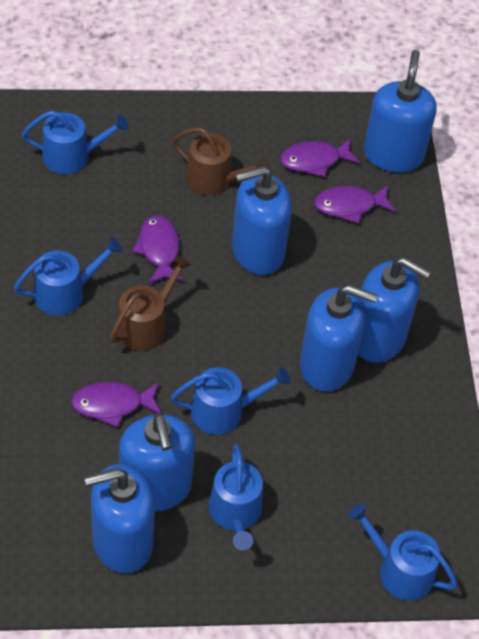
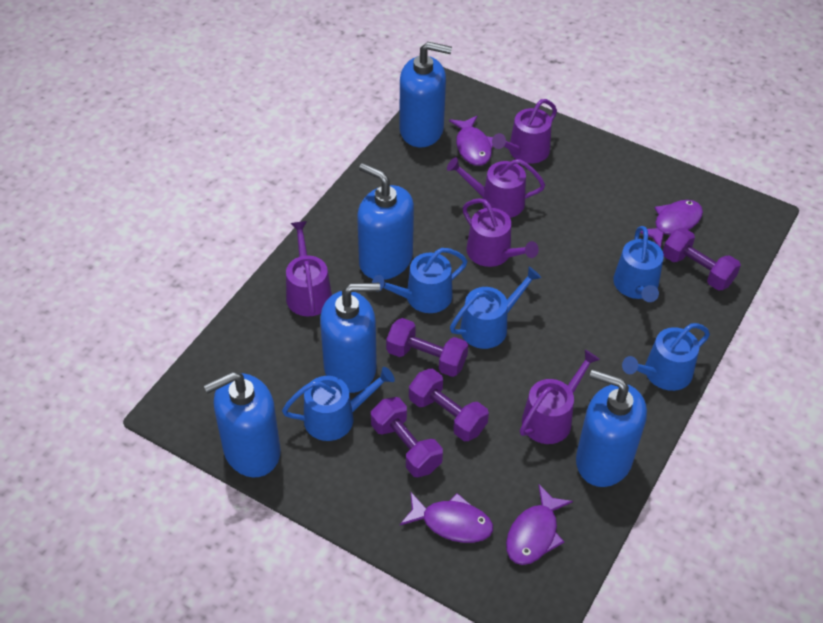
blue soap dispenser: [84,464,155,574] [119,413,195,512] [232,166,292,275] [300,285,378,392] [358,257,431,363] [364,50,437,173] = 6 -> [204,371,281,477] [320,283,380,393] [357,163,414,280] [399,42,452,147] [576,369,647,487] = 5
brown watering can: [110,255,192,351] [173,128,270,195] = 2 -> none = 0
purple dumbbell: none = 0 -> [371,397,443,477] [386,318,468,377] [409,369,489,441] [663,228,741,291] = 4
purple watering can: none = 0 -> [286,221,332,316] [447,157,545,218] [463,198,539,267] [492,99,557,163] [520,350,600,444] = 5

